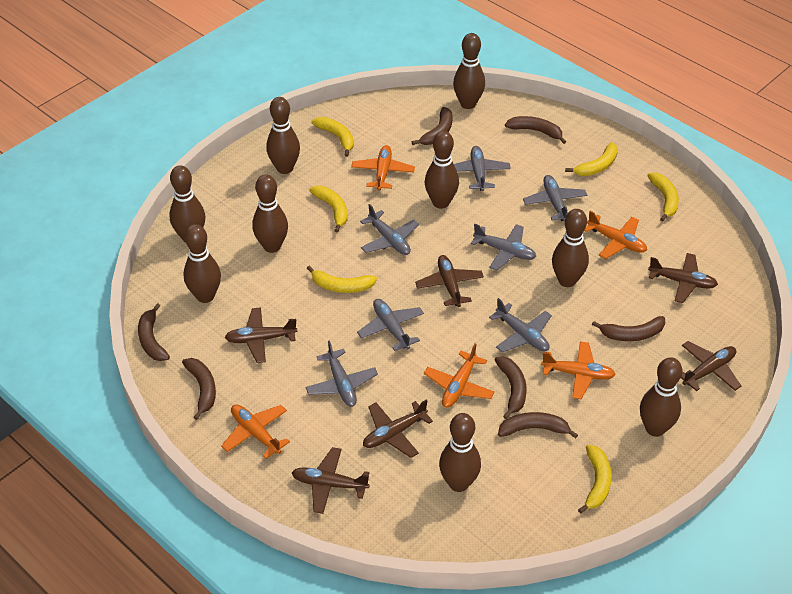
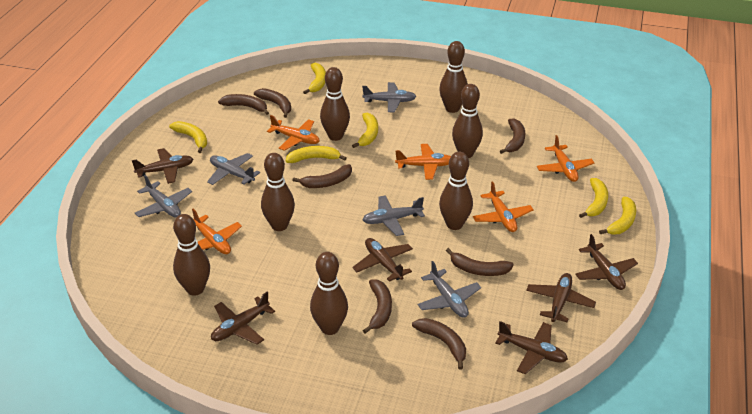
brown bowling pin: [170,165,205,243] [183,224,221,303] [252,174,288,253] [266,97,300,174] [425,131,459,209] [439,413,481,492] [453,33,485,109] [552,209,589,287] [640,357,683,437] = 9 -> [173,214,210,296] [261,153,295,231] [310,252,348,335] [320,67,350,141] [439,41,468,113] [439,152,473,230] [452,84,483,158] = 7
grey plane: [305,341,378,407] [357,299,424,351] [360,204,419,255] [454,146,511,191] [471,224,536,271] [489,298,552,352] [523,175,587,222] = 7 -> [135,175,192,218] [207,153,260,185] [362,82,417,112] [363,195,425,236] [418,261,481,318] = 5

